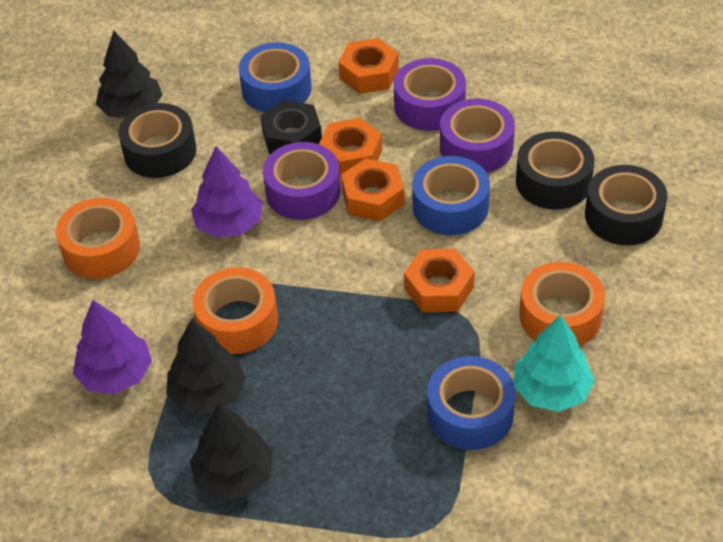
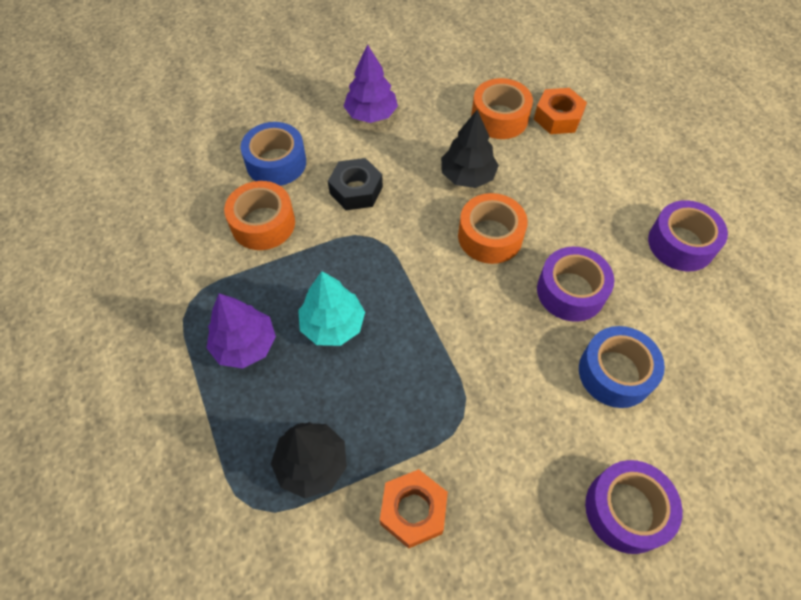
black tape: [118,103,196,178] [516,131,595,210] [585,165,667,245] = 3 -> none = 0
black tree: [96,31,162,118] [166,319,246,414] [190,403,273,500] = 3 -> [271,422,347,498] [441,110,499,188] = 2
blue tape: [239,42,312,112] [412,156,490,235] [427,356,516,450] = 3 -> [241,122,306,186] [579,326,665,408] = 2
orange nut: [319,118,382,178] [338,38,399,94] [341,158,405,221] [404,249,475,312] = 4 -> [380,469,448,548] [534,88,587,134] = 2

